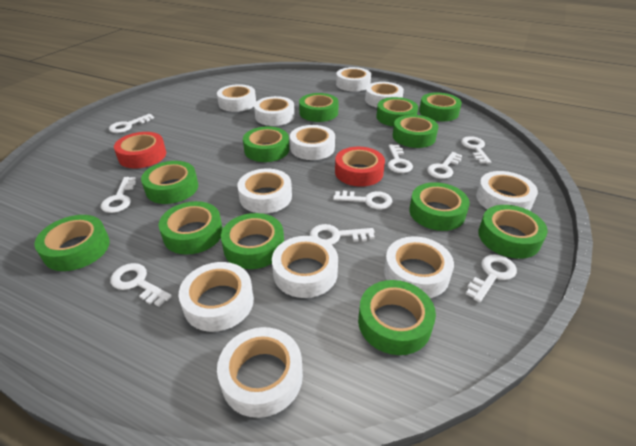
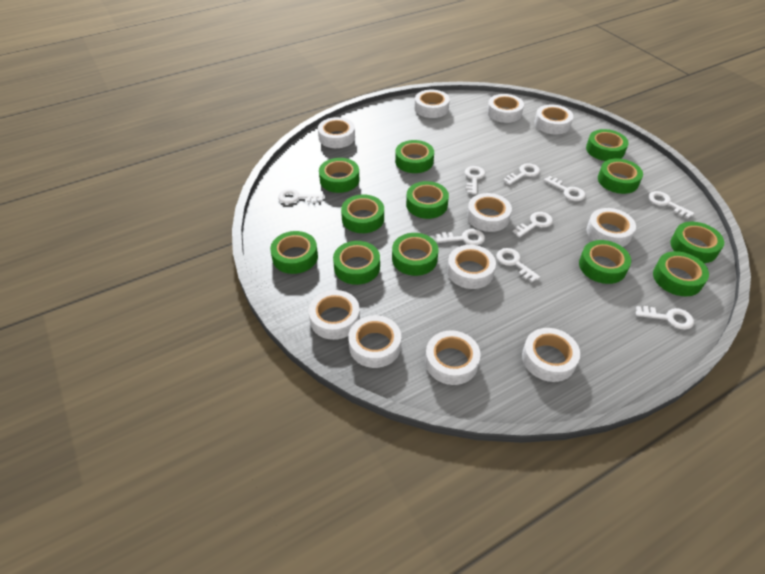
red tape: [114,132,166,168] [335,147,385,187] = 2 -> none = 0

